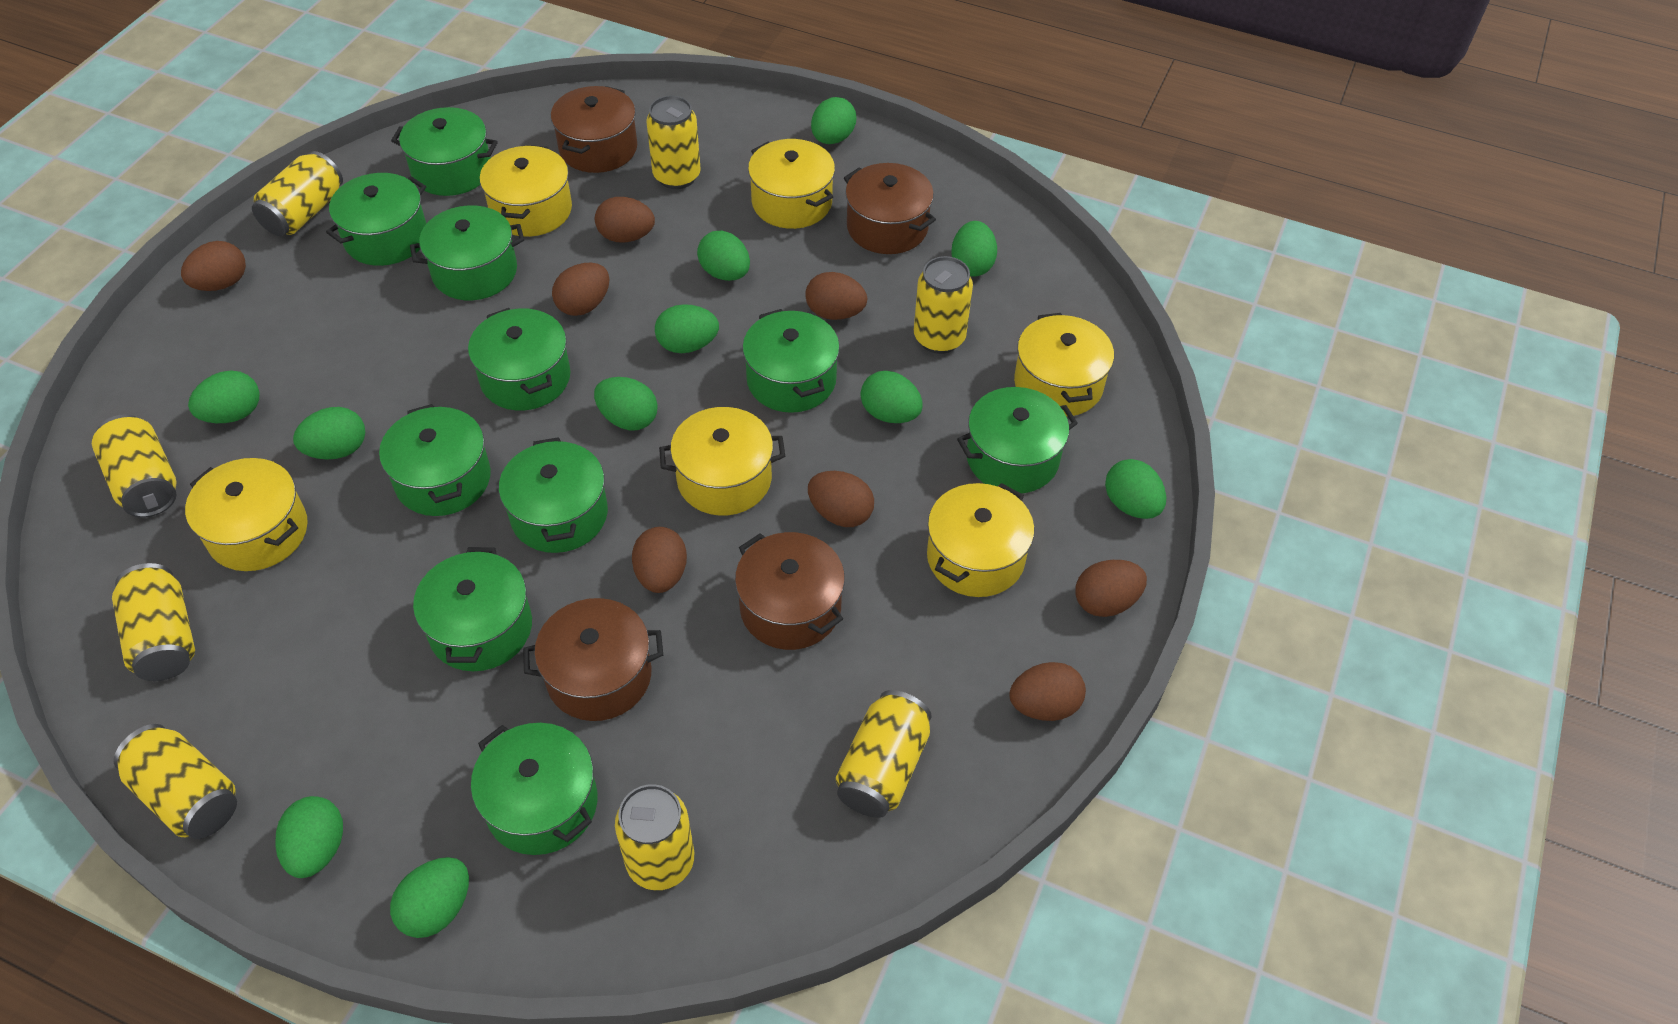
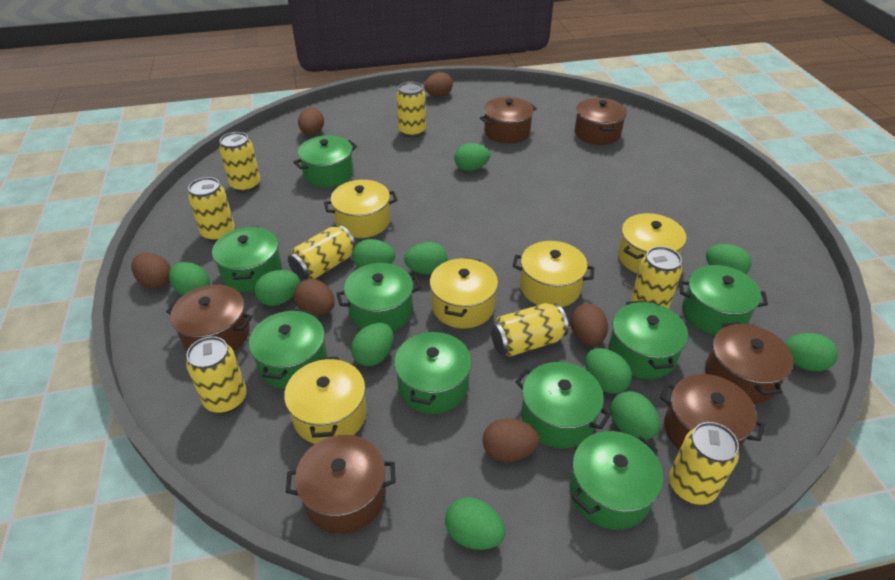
brown egg: [181,241,246,291] [552,263,609,316] [595,197,655,242] [632,527,687,593] [805,272,867,320] [808,471,874,527] [1009,662,1086,721] [1075,560,1147,617] = 8 -> [131,253,171,289] [294,279,335,315] [298,107,324,135] [424,72,453,97] [483,418,540,462] [570,304,608,345] = 6
brown pot: [523,598,663,721] [551,86,637,173] [735,532,845,650] [844,163,936,254] = 4 -> [166,285,253,351] [286,435,396,534] [480,97,537,144] [575,98,627,145] [660,374,765,452] [705,322,793,404] = 6
green pot: [326,173,427,266] [379,404,491,516] [391,107,498,196] [410,205,524,300] [413,547,532,671] [468,308,570,410] [471,723,598,855] [499,437,608,553] [742,309,840,413] [957,387,1078,493] = 10 -> [212,226,282,292] [249,309,327,389] [293,135,357,187] [336,263,422,331] [394,330,472,414] [515,362,611,449] [569,431,663,530] [609,301,688,379] [679,265,768,335] = 9
yellow pot: [185,458,308,571] [480,145,572,237] [659,407,785,516] [748,139,835,229] [927,483,1034,597] [1014,313,1114,417] = 6 -> [284,357,367,444] [324,180,397,238] [430,257,498,328] [512,241,595,307] [618,213,687,274] = 5

